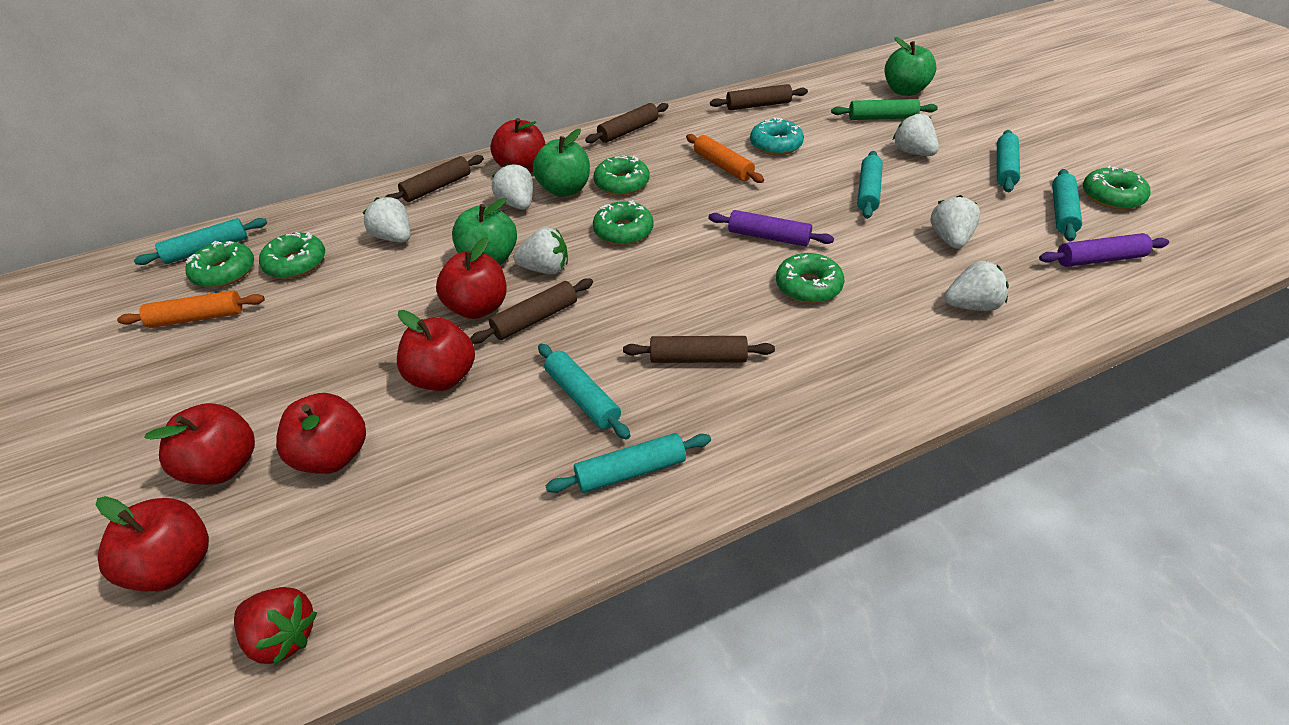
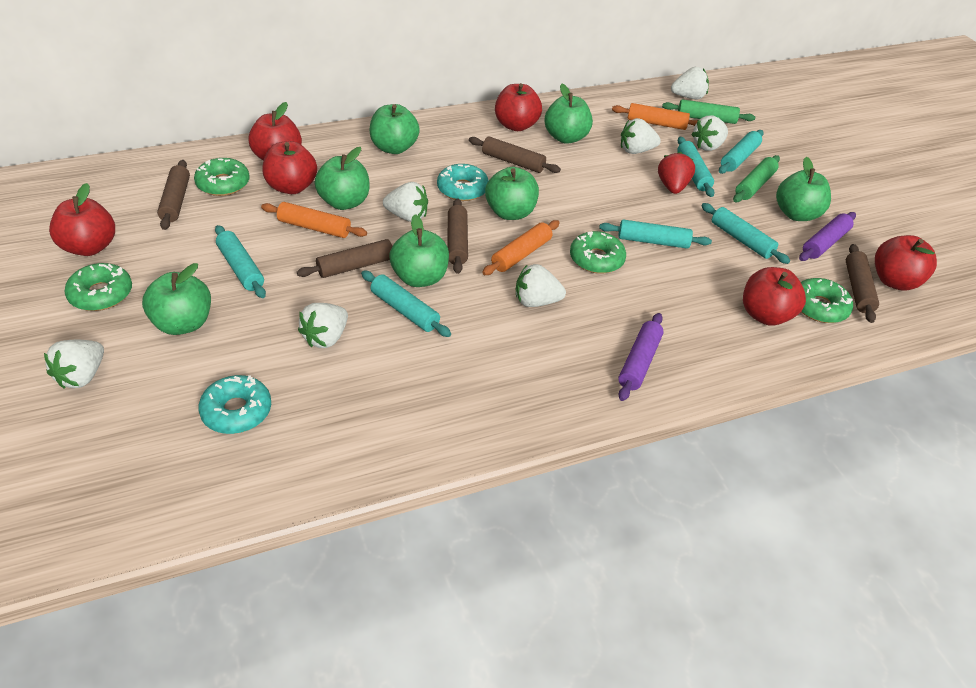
green apple: [452,198,517,265] [533,129,590,197] [884,37,936,96] = 3 -> [142,263,211,335] [315,147,370,210] [369,104,420,154] [389,214,449,287] [485,167,539,220] [545,84,593,144] [776,157,831,221] = 7
green donut: [185,241,254,288] [259,232,325,279] [593,200,654,245] [594,155,650,195] [776,253,844,303] [1083,166,1150,210] = 6 -> [64,263,132,311] [194,158,250,196] [570,231,626,274] [801,278,853,323] = 4
green rolling pin: [831,99,938,120] = 1 -> [662,99,755,124] [733,155,780,202] = 2
orange rolling pin: [117,290,265,328] [686,134,764,183] = 2 -> [261,202,367,238] [482,220,560,275] [612,103,698,130] = 3
turquoise donut: [750,117,804,155] = 1 -> [199,375,271,434] [437,164,489,201] = 2
white strawberry: [363,197,411,242] [492,163,533,210] [514,227,568,274] [893,113,939,156] [930,195,981,249] [944,261,1009,311] = 6 -> [44,340,104,389] [298,303,348,348] [383,182,428,222] [516,264,566,307] [621,118,661,154] [671,67,709,99] [691,116,728,151] = 7

